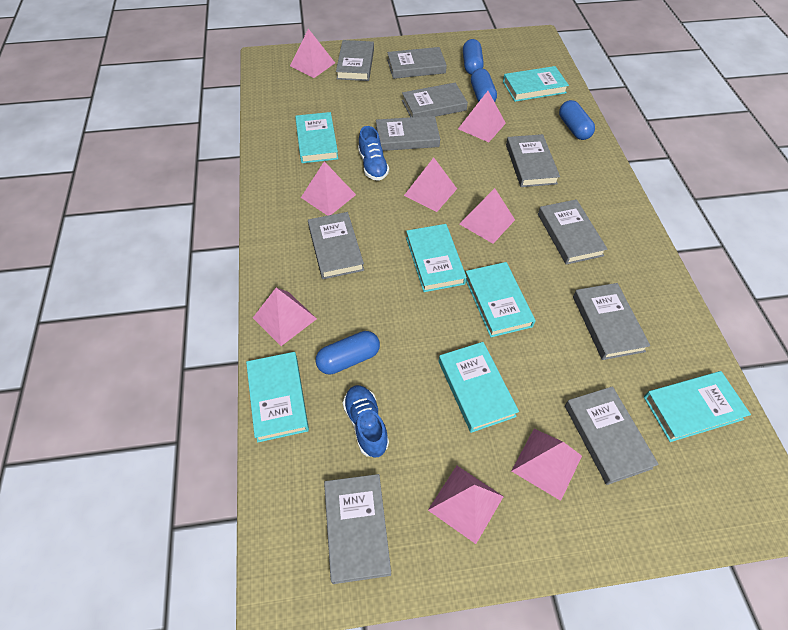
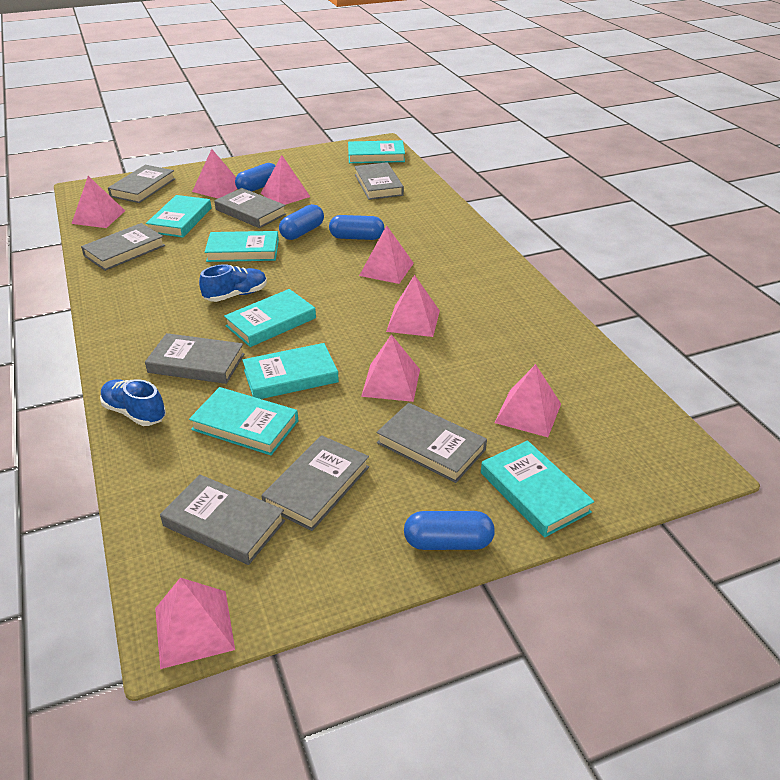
grey book: [308,212,364,279] [324,474,391,584] [336,40,374,81] [376,116,440,151] [387,47,447,79] [402,83,468,117] [506,134,560,187] [538,199,607,265] [565,386,659,485] [573,283,650,360] = 10 -> [81,223,165,271] [108,165,175,203] [145,333,245,384] [160,475,285,565] [214,188,286,228] [261,435,369,531] [354,162,404,200] [376,403,487,483] = 8

